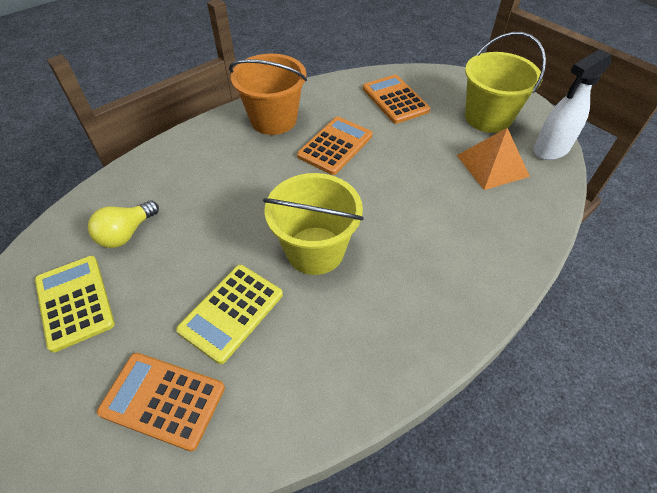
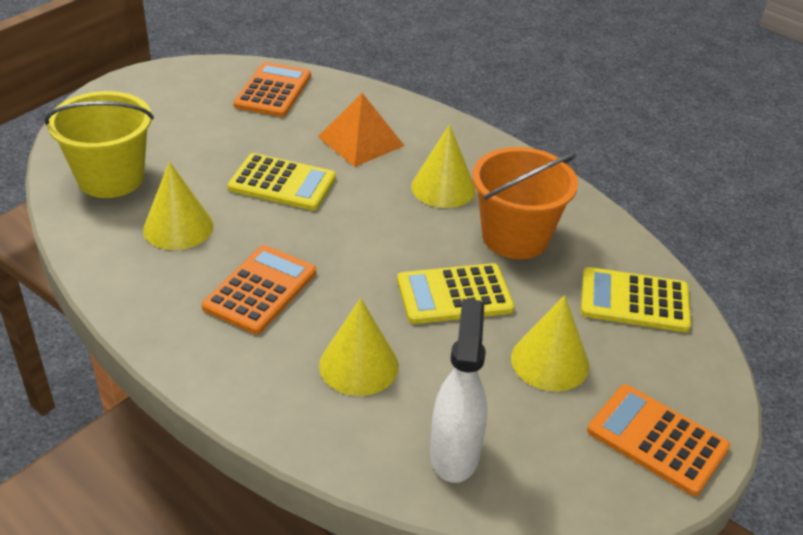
yellow bucket: [263,173,364,275] [465,32,546,133] = 2 -> [44,91,154,198] = 1
yellow calculator: [35,256,115,353] [176,265,283,364] = 2 -> [228,153,336,210] [397,263,514,324] [581,267,691,332] = 3
yellow cone: none = 0 -> [143,161,213,250] [319,298,399,396] [411,124,476,208] [511,295,589,391] = 4
yellow light bulb: [88,200,159,248] = 1 -> none = 0

